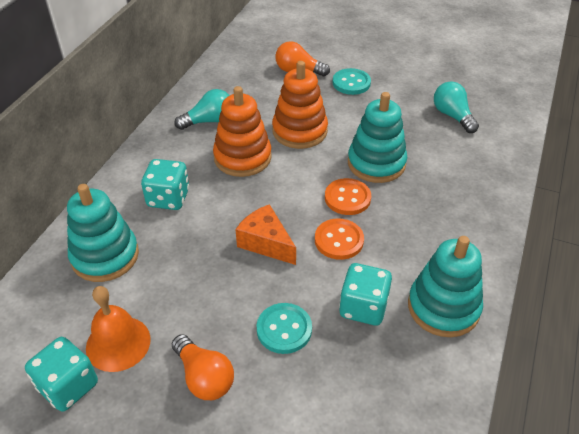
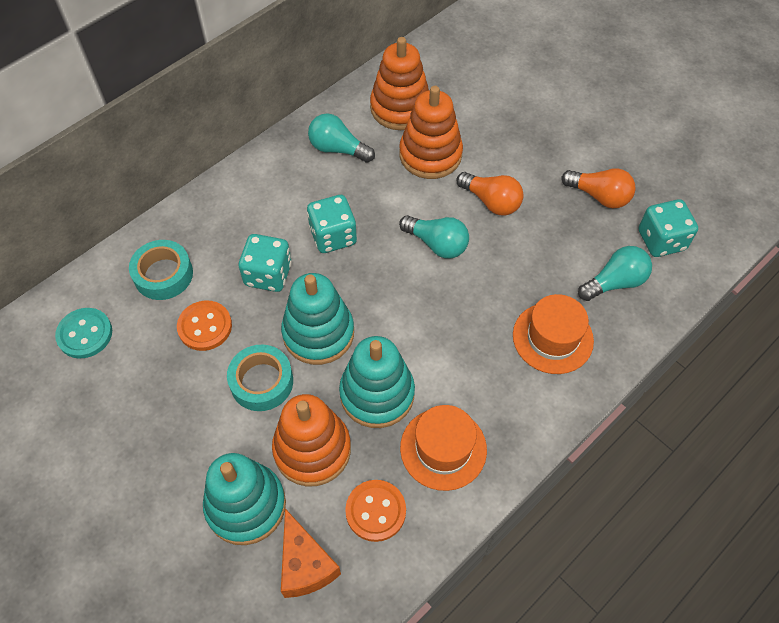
orange bell: [86,286,151,372] = 1 -> none = 0
orange hat: none = 0 -> [400,405,487,491] [513,294,594,374] = 2
orange stacking toy: [213,86,272,177] [272,61,328,149] = 2 -> [272,394,351,487] [370,37,429,130] [399,86,463,179] = 3
turquoise button: [257,303,312,354] [333,68,371,95] = 2 -> [55,308,112,359] = 1
turquoise light bulb: [174,89,230,130] [434,82,479,133] = 2 -> [308,113,375,163] [399,215,469,259] [578,246,652,301] = 3
turquoise tape: none = 0 -> [129,240,193,300] [227,345,293,411] = 2

